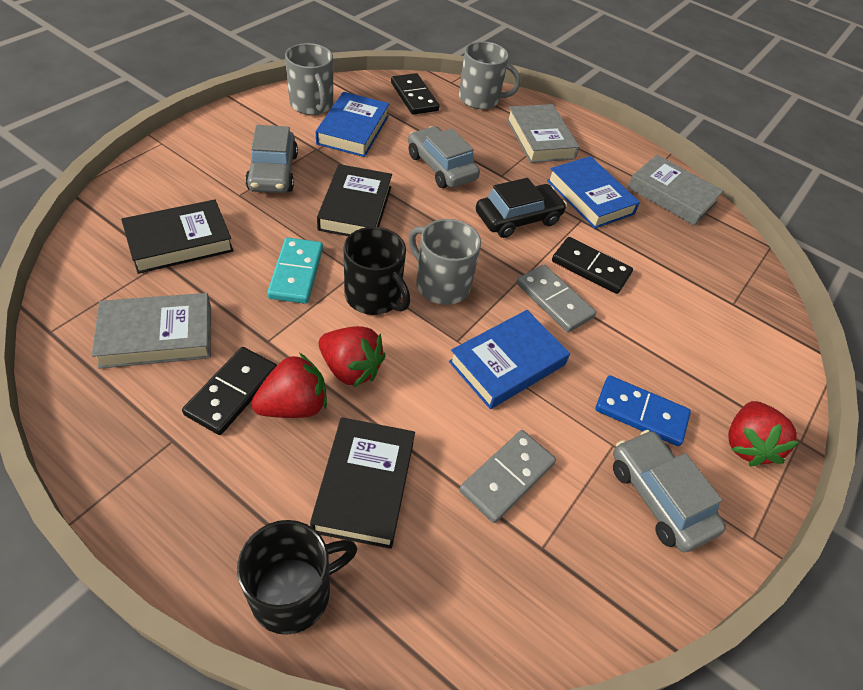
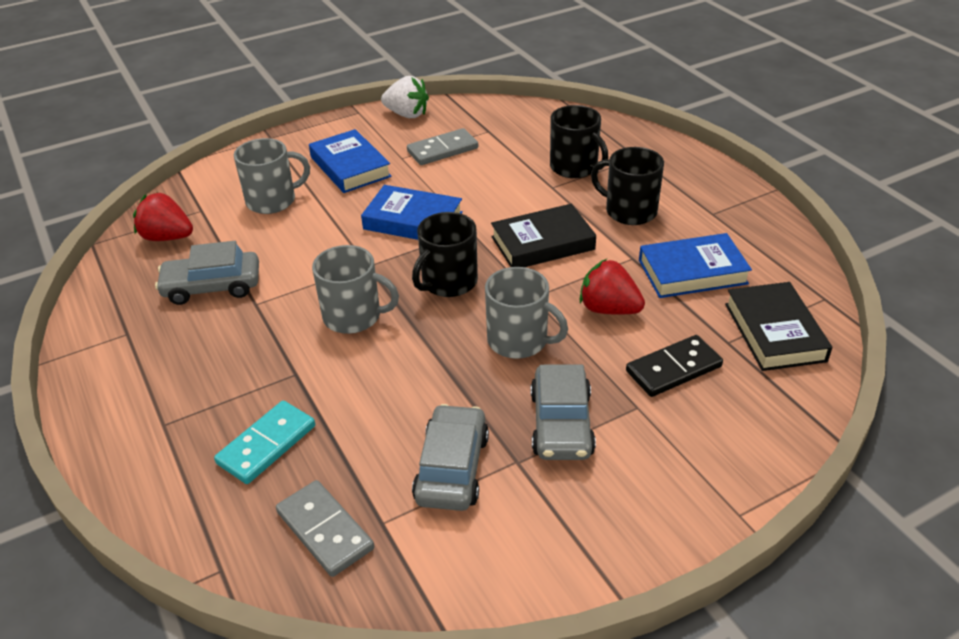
black book: [121,200,234,274] [310,417,415,549] [317,164,392,236] = 3 -> [491,204,596,267] [725,282,832,371] = 2
black car: [476,178,567,238] = 1 -> none = 0
black domino: [182,347,277,435] [391,73,439,115] [552,237,633,294] = 3 -> [626,335,723,397] = 1
black mug: [237,520,357,635] [344,227,410,315] = 2 -> [412,212,478,297] [550,105,608,178] [591,147,664,225] = 3
blue domino: [595,376,691,446] = 1 -> none = 0
grey book: [92,293,211,369] [507,104,579,163] [627,155,724,226] = 3 -> none = 0
red strawberry: [251,353,327,418] [319,326,386,388] [728,401,799,467] = 3 -> [133,192,193,241] [579,259,645,315] = 2
white strawberry: none = 0 -> [381,76,429,118] = 1

